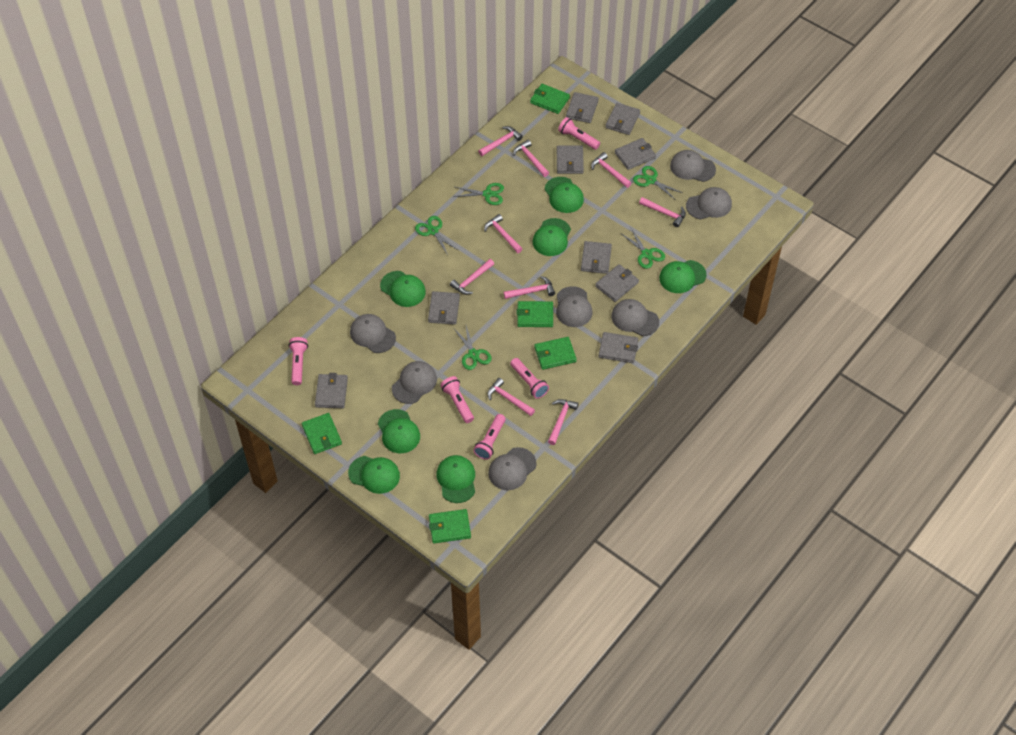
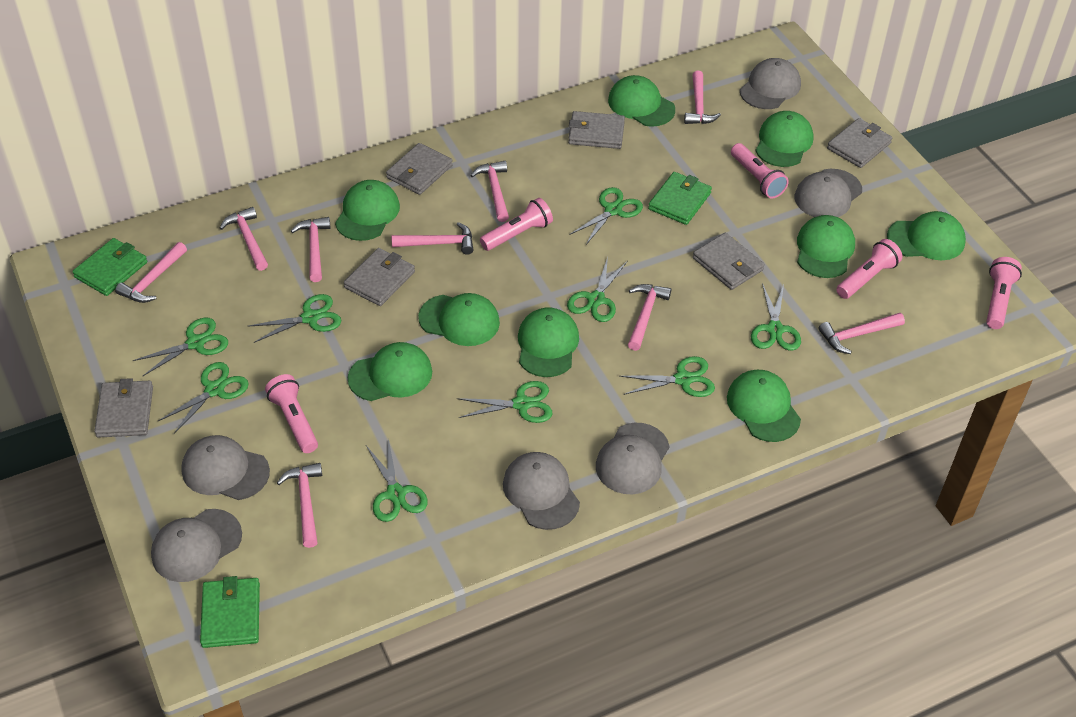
green cap: [348,456,400,494] [378,409,420,453] [380,271,426,307] [437,455,475,503] [533,218,571,256] [544,177,584,213] [659,260,707,293] = 7 -> [335,180,400,241] [348,342,432,401] [418,293,500,346] [518,308,579,377] [608,75,675,127] [727,370,801,442] [755,111,814,167] [797,215,855,278] [887,211,966,260] = 9
green scissors: [415,216,459,255] [453,183,504,205] [454,326,492,370] [622,228,665,269] [633,166,682,200] = 5 -> [133,318,228,376] [158,362,249,434] [247,294,342,343] [366,438,428,522] [457,381,553,423] [567,257,628,322] [569,187,643,245] [620,356,715,397] [751,283,801,351] = 9
green wallet: [302,413,342,454] [429,509,471,543] [517,301,553,327] [530,84,570,114] [534,337,577,370] = 5 -> [72,238,147,296] [200,576,260,648] [648,172,712,225] = 3
grey cap: [350,314,396,353] [392,361,437,404] [488,447,537,490] [556,286,592,327] [611,299,659,336] [670,150,716,182] [686,187,732,220] = 7 -> [151,509,242,582] [181,435,270,500] [503,452,580,530] [596,423,670,494] [740,58,801,109] [795,169,862,217] = 6
grey wallet: [315,373,348,408] [428,291,460,325] [557,145,584,174] [566,92,599,123] [581,241,612,274] [595,264,639,302] [598,332,638,363] [605,103,640,135] [615,138,656,170] = 9 -> [94,378,153,438] [344,248,415,306] [386,143,453,195] [568,111,625,149] [693,233,765,290] [827,118,892,168] = 6

